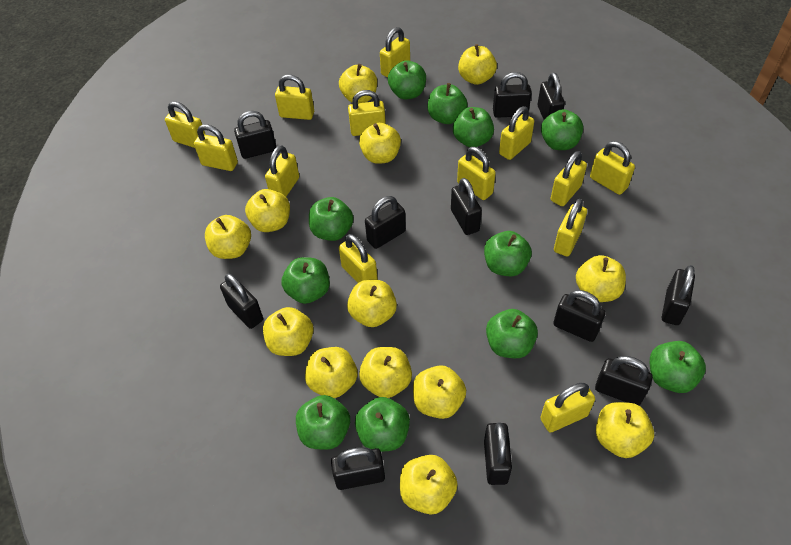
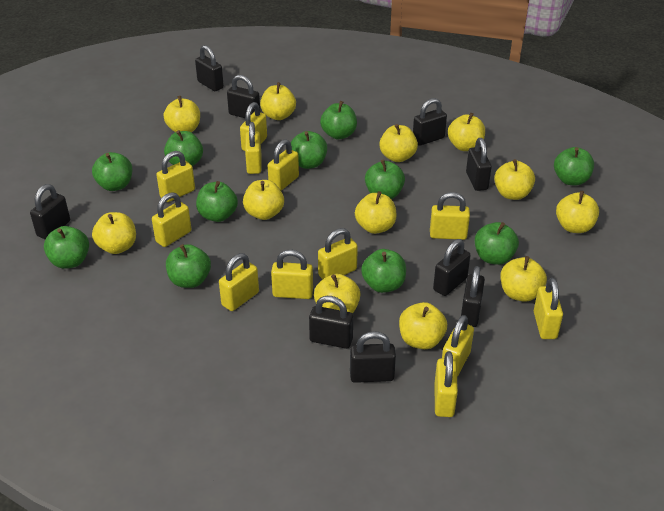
black padlock: [220,273,263,329] [234,111,276,159] [331,447,385,490] [365,196,406,249] [451,178,482,235] [484,422,512,485] [493,72,532,118] [538,72,565,119] [553,290,606,342] [595,356,653,405] [662,265,695,325] = 11 -> [30,184,70,239] [195,45,224,91] [227,75,260,118] [309,296,353,349] [350,331,396,383] [413,98,447,146] [433,239,471,296] [461,266,485,327] [466,138,492,191] = 9
yellow apple: [205,215,251,259] [245,189,290,232] [263,307,314,356] [305,347,357,398] [339,64,377,103] [347,280,397,327] [359,123,401,164] [359,347,412,398] [400,455,458,515] [413,365,466,419] [458,44,497,85] [576,255,626,302] [596,402,654,458] = 13 -> [92,212,136,254] [164,96,200,132] [243,180,284,220] [260,82,296,120] [314,274,361,314] [355,191,397,234] [379,124,418,162] [399,302,447,349] [448,113,485,151] [494,159,535,200] [500,256,547,302] [556,191,599,233] = 12
yellow padlock: [165,101,206,148] [194,124,238,171] [265,145,299,197] [275,74,314,120] [339,234,378,283] [348,90,386,136] [380,27,410,78] [457,147,496,200] [499,106,534,160] [540,383,595,433] [551,151,587,206] [554,199,587,256] [590,141,635,195] = 13 -> [152,192,191,247] [156,151,195,202] [219,253,259,311] [240,102,267,151] [245,122,261,174] [268,139,299,191] [271,250,313,299] [318,228,358,279] [430,192,470,240] [434,351,458,417] [442,315,474,377] [534,278,563,339] = 12

